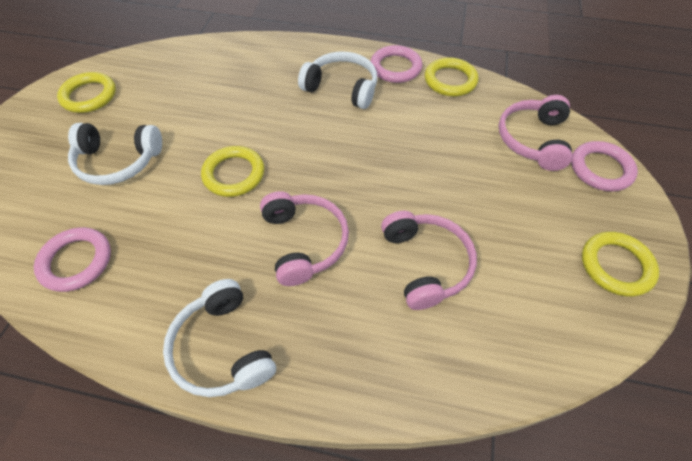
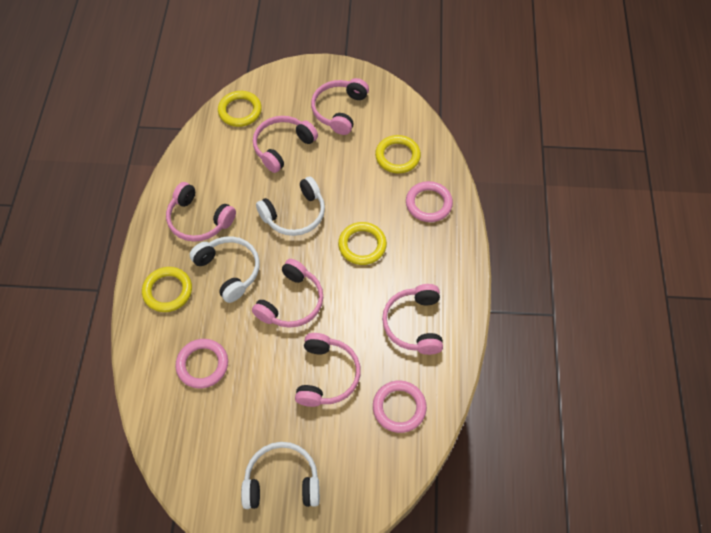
pink headphones: [260,191,349,286] [381,211,477,310] [498,95,572,171] = 3 -> [166,182,236,242] [252,259,323,328] [253,116,318,173] [295,333,361,407] [311,78,369,135] [382,284,443,355] = 6

